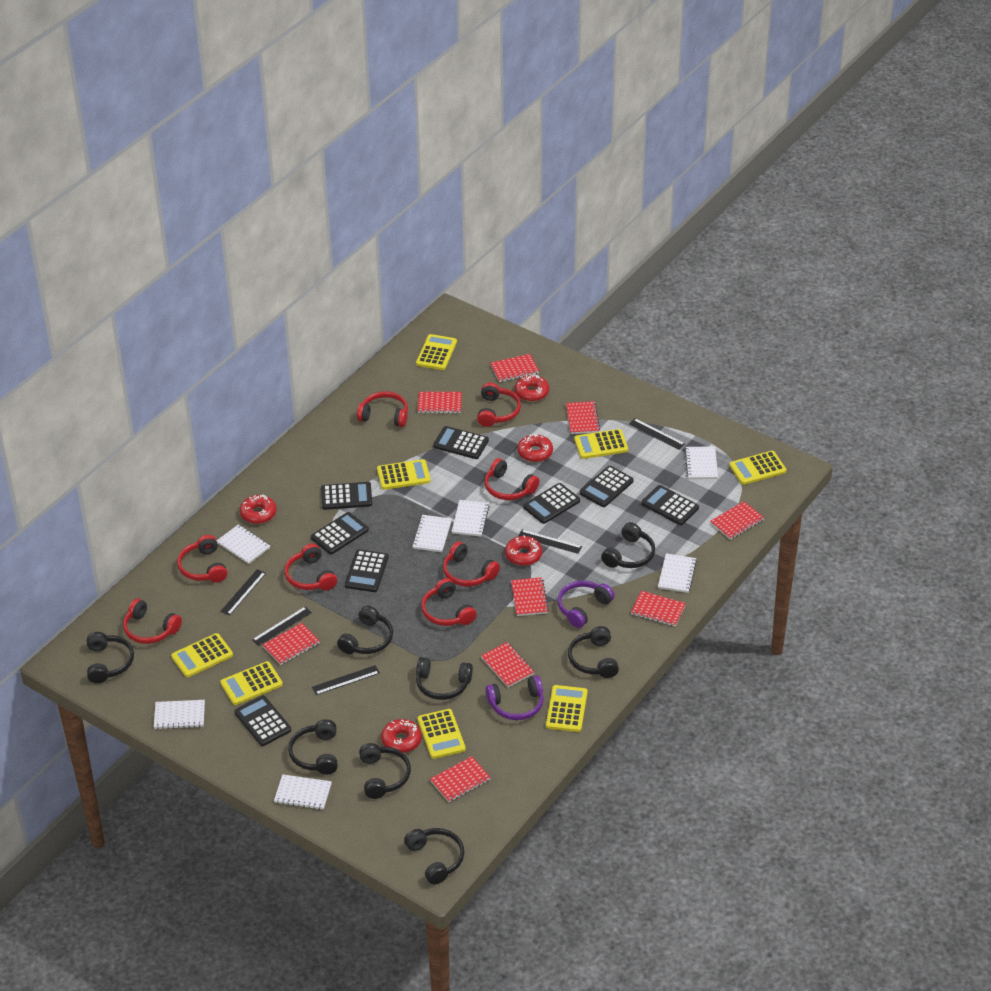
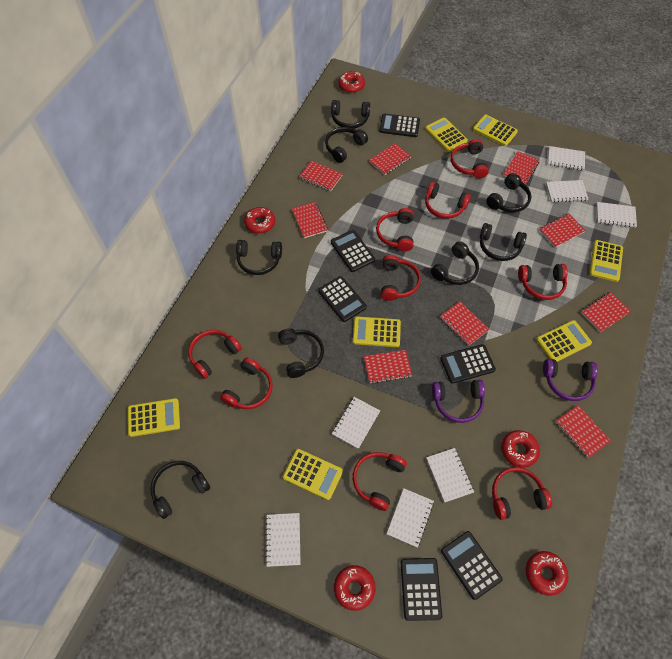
black calculator: [234,696,291,746] [311,512,369,554] [321,482,372,510] [345,549,389,592] [433,426,489,459] [523,483,580,524] [580,466,634,507] [641,485,699,525] = 8 -> [318,276,367,322] [331,230,375,272] [379,113,420,137] [400,558,442,621] [440,344,496,384] [441,531,503,600] = 6
black ruler: [220,569,266,616] [252,607,312,646] [312,665,380,695] [518,529,582,554] [629,418,685,449] = 5 -> none = 0
red headphones: [123,599,182,644] [177,535,227,583] [285,544,337,591] [357,391,408,427] [421,578,477,626] [443,542,500,586] [477,382,521,427] [485,458,539,500] = 8 -> [188,330,242,379] [220,357,273,409] [353,452,407,511] [376,208,414,251] [381,255,421,301] [425,182,471,219] [451,139,489,178] [492,467,552,520] [518,264,568,300] = 9
yellow calculator: [171,633,233,677] [220,661,283,705] [377,459,430,490] [416,334,457,370] [418,709,466,759] [546,685,588,732] [574,429,628,459] [729,451,786,485] = 8 -> [128,398,180,437] [283,449,343,500] [353,316,401,347] [425,118,468,152] [473,114,518,146] [536,320,592,362] [589,240,623,282] = 7

